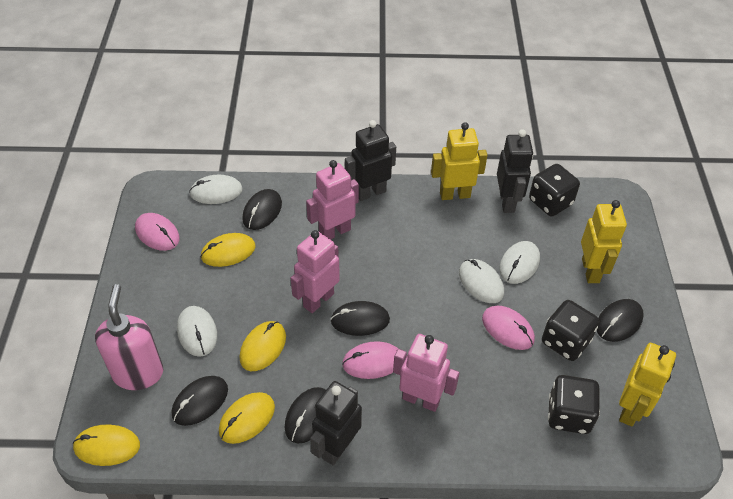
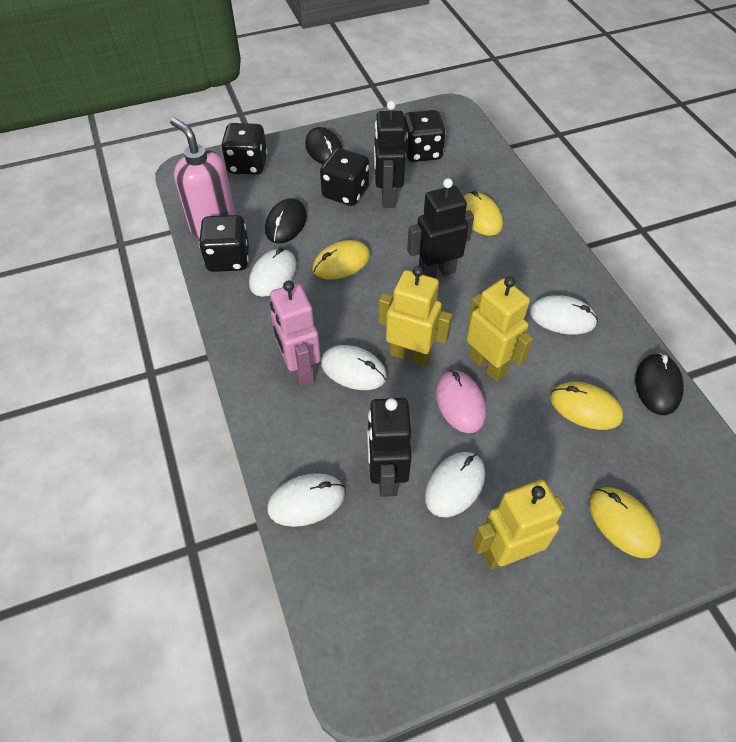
black dice: [529,164,580,216] [542,300,599,361] [548,375,600,434] = 3 -> [199,215,249,272] [221,123,267,175] [320,148,369,206] [404,110,446,162] = 4
black mouse: [172,376,228,426] [242,189,282,230] [285,387,326,443] [330,301,390,336] [597,299,644,342] = 5 -> [265,198,307,243] [305,127,342,164] [635,353,684,415] = 3
pink mouse: [135,213,180,251] [342,341,398,379] [482,306,535,350] = 3 -> [436,370,486,433] = 1
pink robot: [291,230,340,313] [306,160,359,240] [393,334,460,412] = 3 -> [270,280,321,386] = 1
white mouse: [177,306,217,357] [189,175,243,204] [459,259,504,303] [499,241,540,284] = 4 -> [249,248,297,297] [267,473,345,527] [321,345,387,390] [425,452,485,518] [530,295,598,335] = 5

